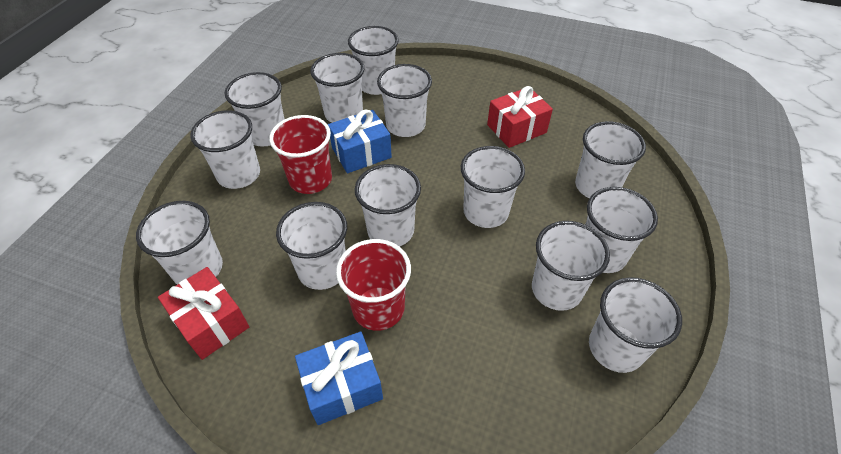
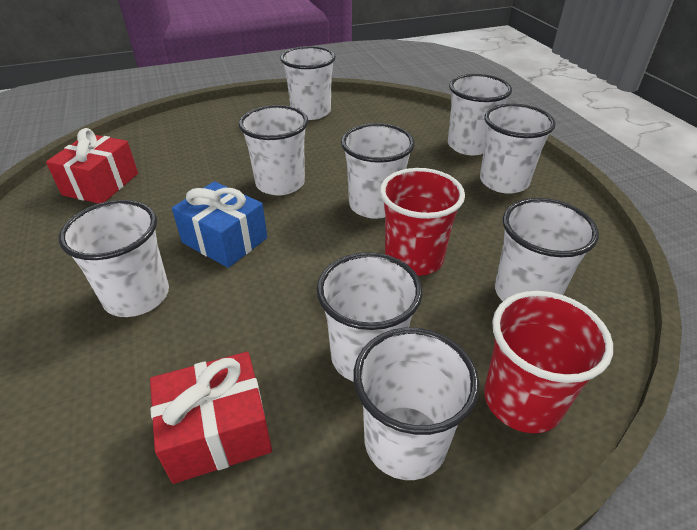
blue gift: [295,332,383,425] [328,109,392,173] = 2 -> [172,181,267,268] = 1
white cup: [136,201,223,285] [190,110,260,189] [225,72,284,147] [276,202,347,290] [310,53,364,123] [348,26,399,95] [355,164,421,247] [377,64,432,137] [461,146,525,228] [532,221,610,311] [575,121,646,198] [585,187,658,273] [589,277,682,373] = 13 -> [59,200,169,317] [239,105,308,195] [280,46,336,120] [317,252,423,382] [341,123,415,219] [353,328,479,480] [448,74,512,155] [480,104,556,193] [495,198,599,301] = 9

